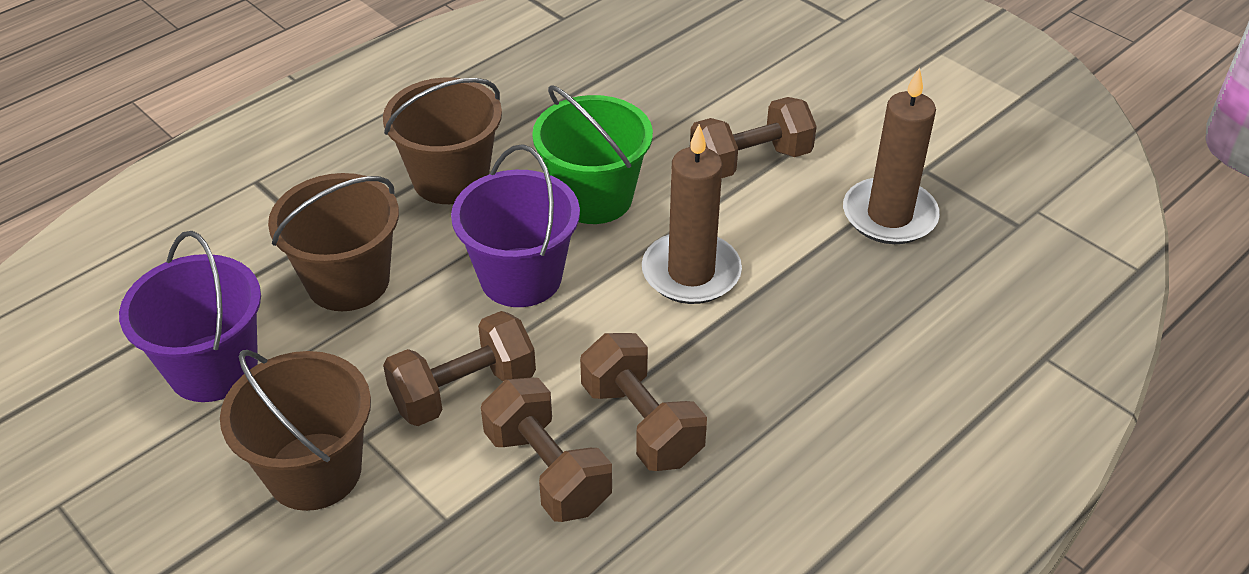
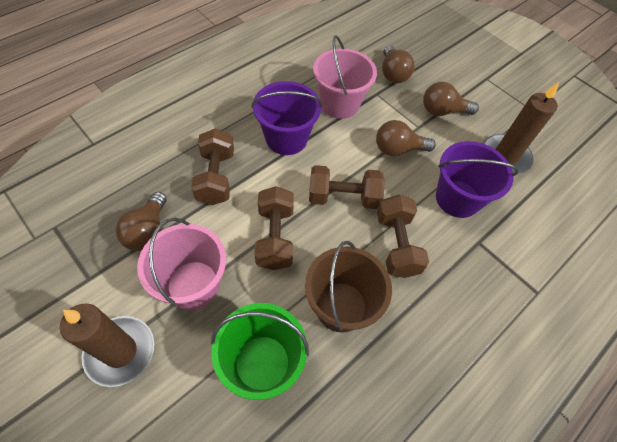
brown bucket: [220,350,371,511] [268,173,399,311] [383,77,502,204] = 3 -> [305,241,392,333] = 1
brown light bulb: none = 0 -> [116,192,167,251] [376,120,436,156] [382,45,415,83] [423,82,479,116] = 4
pink bucket: none = 0 -> [137,218,226,310] [313,35,377,119] = 2

